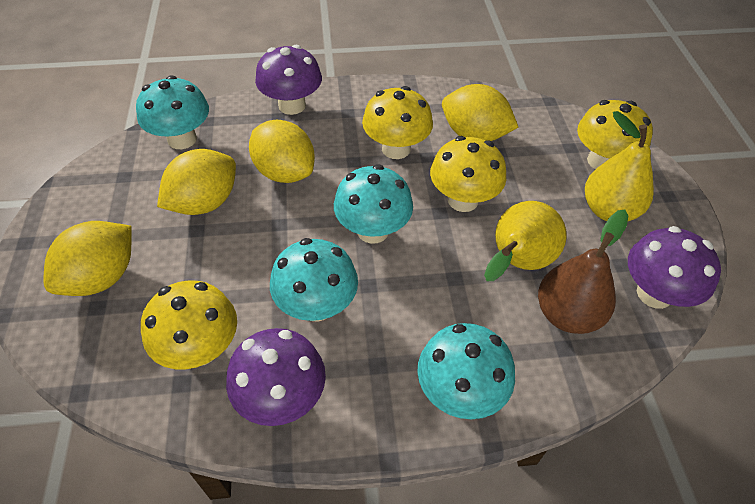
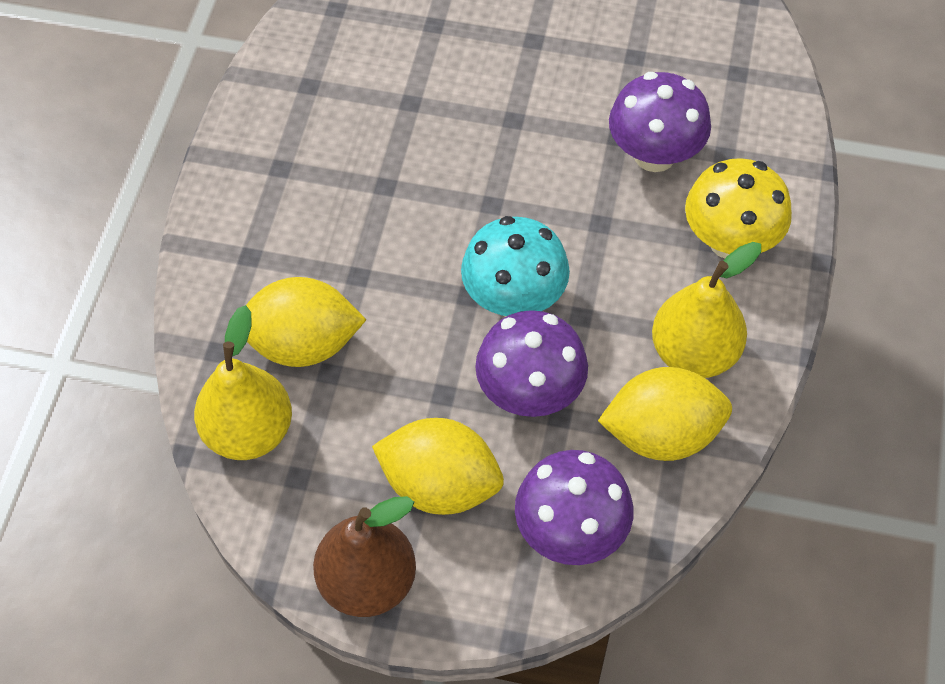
turquoise mushroom: [136,75,209,149] [270,238,358,322] [334,164,413,244] [417,323,515,419] = 4 -> [461,216,570,317] = 1
yellow lemon: [44,221,132,296] [157,149,236,215] [249,120,315,183] [442,84,518,141] = 4 -> [246,277,366,367] [372,418,504,515] [598,367,732,461] = 3
yellow mushroom: [141,281,237,369] [362,86,433,159] [430,136,506,212] [577,100,653,169] = 4 -> [685,158,792,258] = 1

